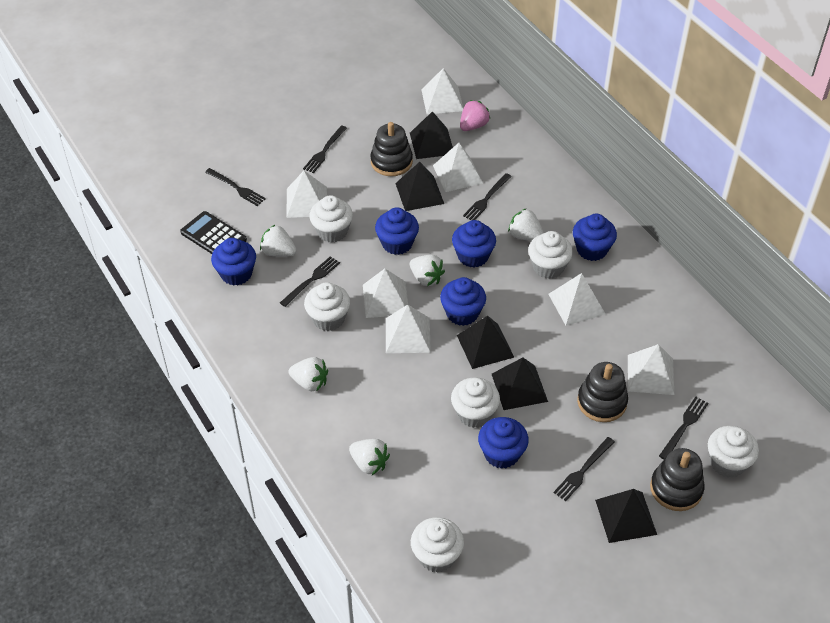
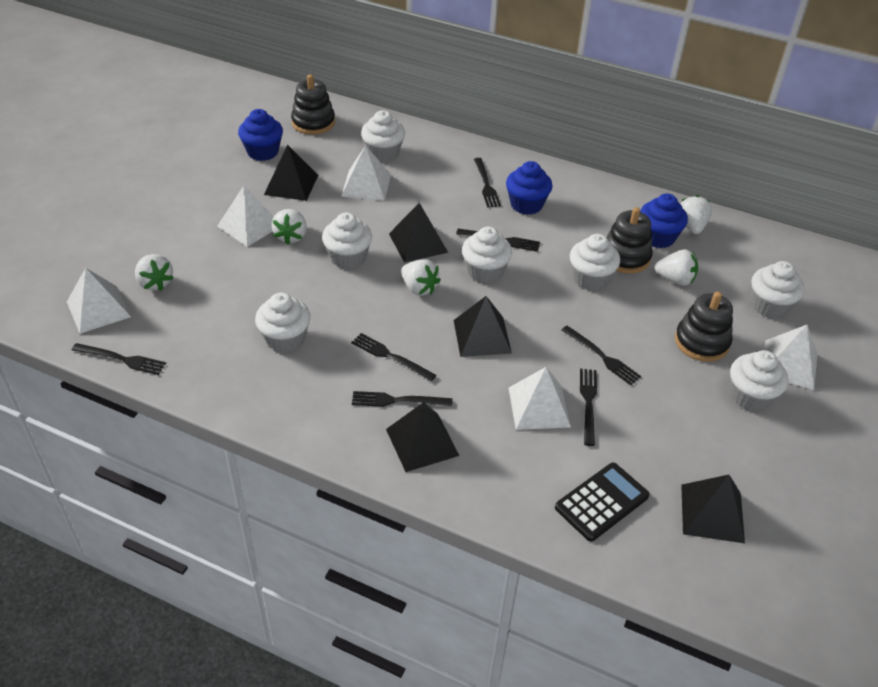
black fork: [205,168,266,206] [280,256,340,307] [303,125,347,173] [463,173,512,220] [553,437,615,501] [659,397,708,459] = 6 -> [72,343,166,375] [351,333,437,381] [352,391,452,407] [456,228,540,252] [474,158,501,207] [562,326,641,385] [580,369,597,446] = 7
blue cupcake: [211,238,256,286] [375,207,419,255] [440,277,486,326] [452,220,496,268] [478,417,529,469] [573,214,617,261] = 6 -> [238,109,283,161] [506,161,553,215] [640,193,688,248] = 3
pink strawberry: [460,100,490,131] = 1 -> none = 0
white cupcake: [304,282,350,331] [309,195,353,243] [411,517,464,573] [451,377,500,428] [528,231,573,279] [708,426,759,478] = 6 -> [255,293,311,353] [322,213,372,269] [361,110,405,162] [462,227,512,283] [570,234,620,290] [730,350,788,411] [752,261,805,318] = 7
white pyramid: [286,171,327,218] [363,269,408,318] [386,304,431,353] [422,68,463,114] [433,143,483,192] [548,273,606,326] [628,344,674,395] = 7 -> [67,268,131,334] [217,185,274,247] [341,145,391,201] [509,367,571,430] [764,325,817,390] = 5

